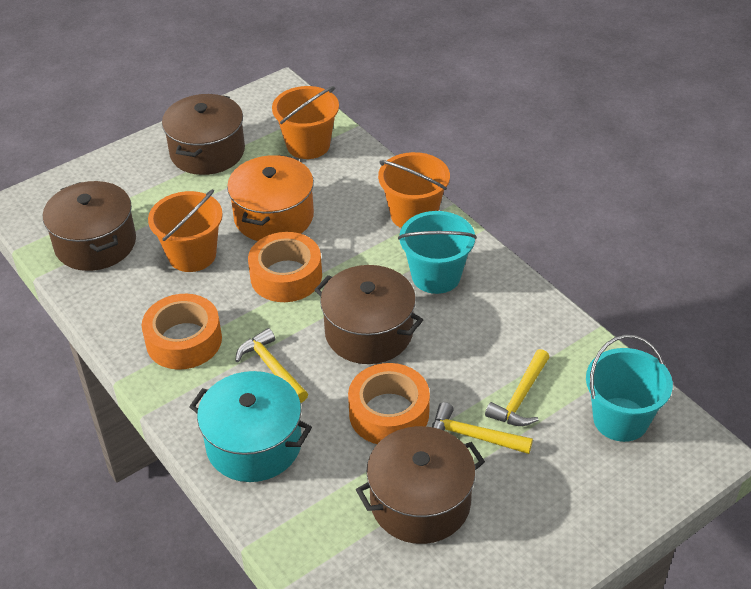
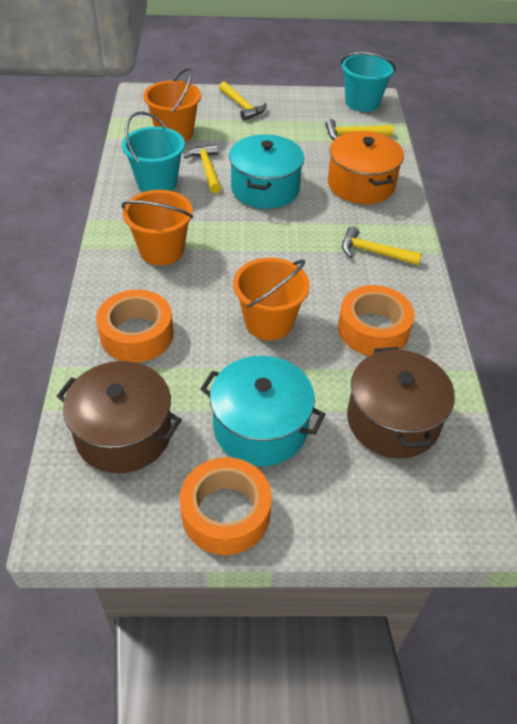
brown pot: [43,181,136,271] [162,94,245,175] [315,265,423,364] [356,426,485,544] = 4 -> [57,361,182,473] [347,347,455,458] = 2
turquoise pot: [189,371,312,482] = 1 -> [200,356,326,466] [229,134,304,209] = 2
yellow hammer: [235,328,308,403] [432,402,533,454] [485,349,550,426] = 3 -> [184,144,221,193] [219,82,267,121] [325,119,394,140] [342,226,422,265] = 4

